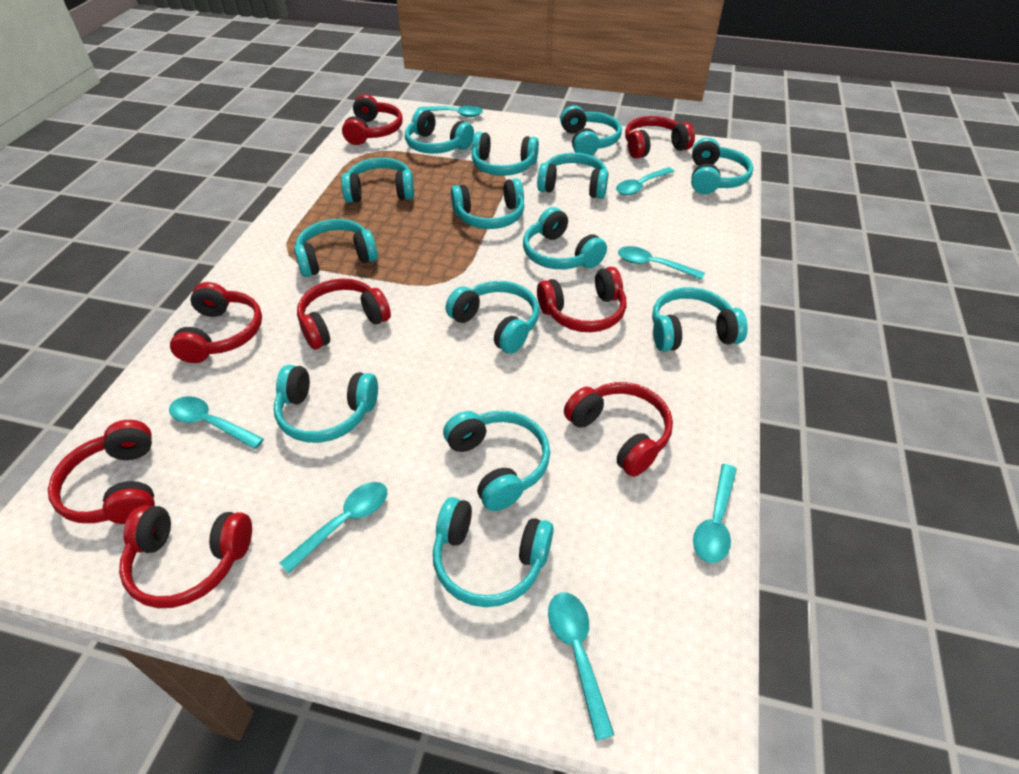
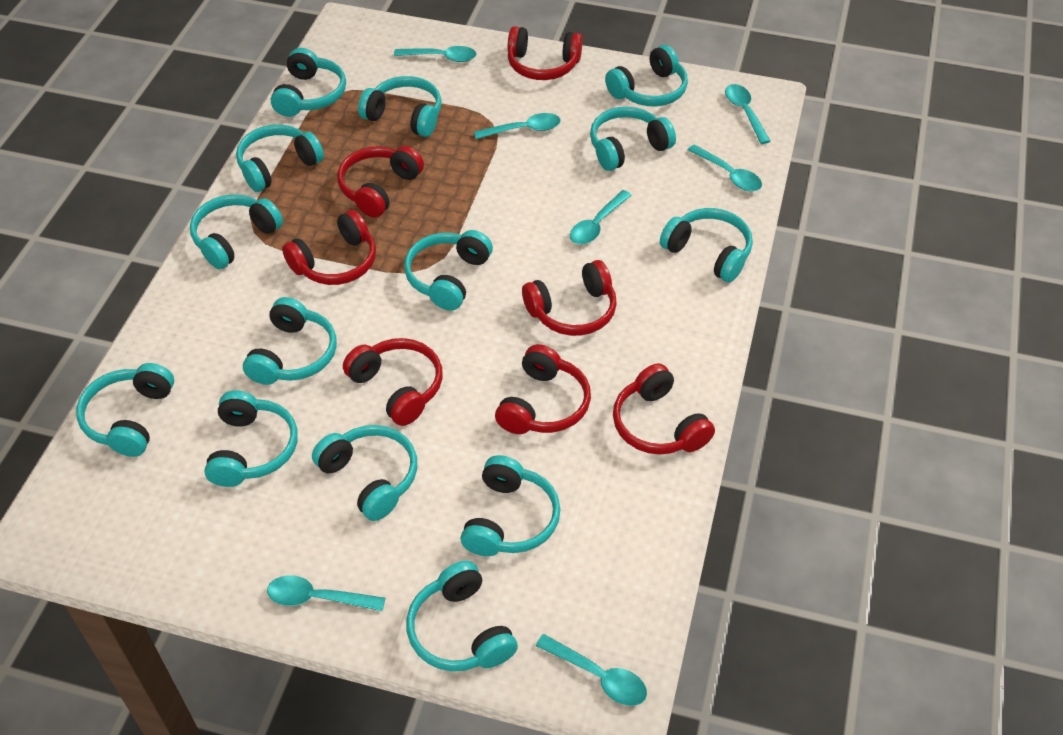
red headphones: [48,420,155,524] [119,505,252,608] [170,282,262,363] [297,279,391,349] [342,94,403,145] [537,267,627,332] [564,382,673,477] [625,116,695,159] = 8 -> [282,210,376,285] [337,146,424,218] [343,338,443,426] [495,344,591,434] [508,26,583,80] [522,260,617,336] [613,363,715,454] = 7

